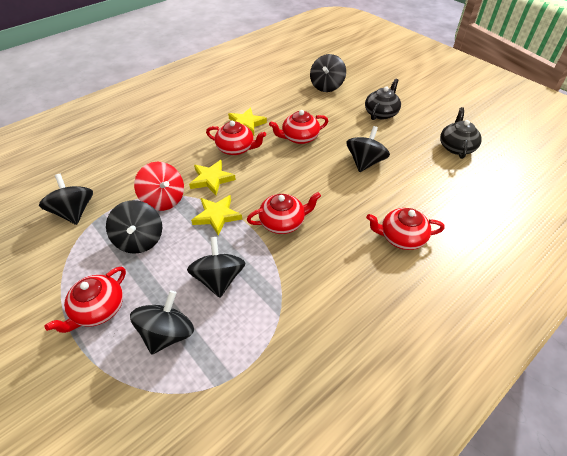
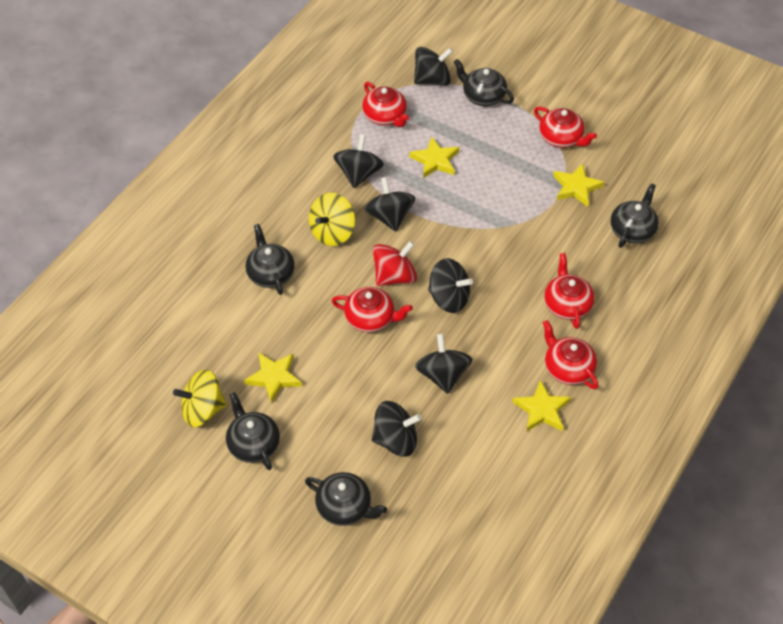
black teapot: [365,79,401,120] [440,107,482,159] = 2 -> [226,392,280,470] [246,224,295,295] [305,472,387,526] [454,59,514,106] [610,183,659,248] = 5
yellow spinning top: none = 0 -> [173,370,227,427] [309,193,355,246] = 2
yellow star: [189,160,236,195] [191,195,242,236] [228,108,267,136] = 3 -> [244,352,302,403] [409,137,459,178] [513,380,571,432] [553,163,604,207] = 4

